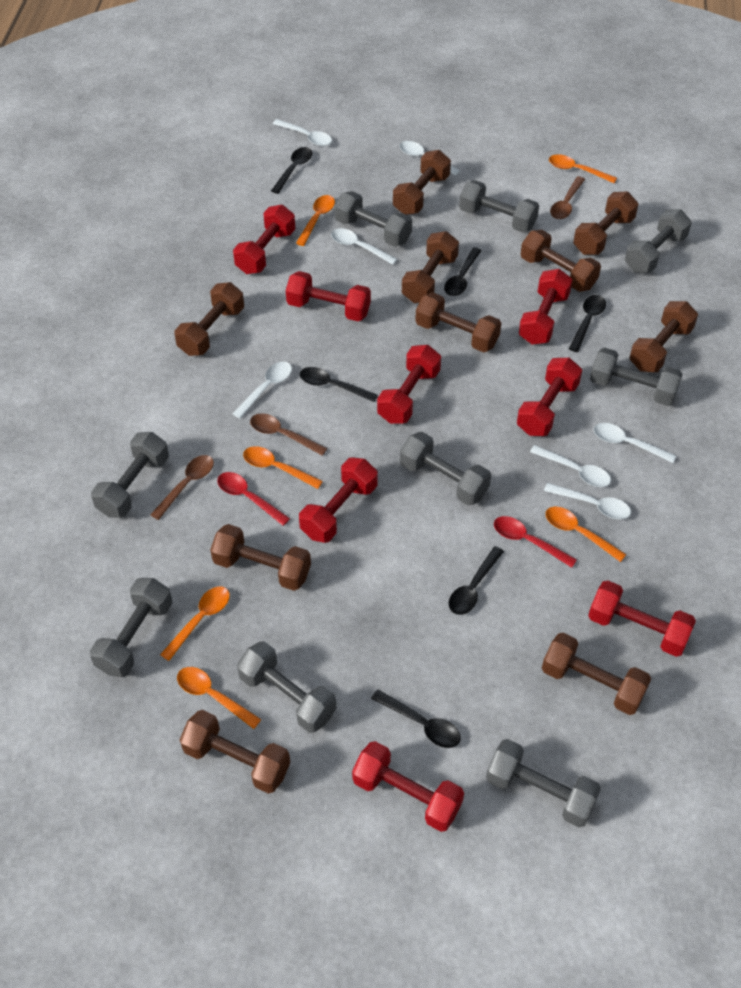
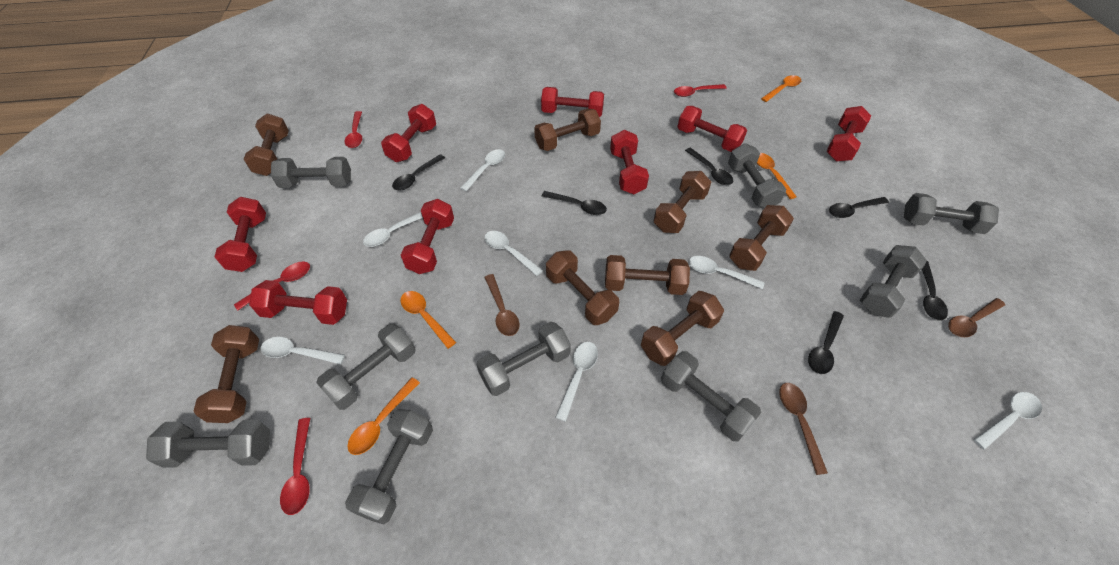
brown dumbbell: [174,282,244,356] [180,710,290,794] [210,524,311,591] [393,150,451,215] [402,231,459,303] [415,292,501,352] [521,230,601,292] [542,633,651,715] [573,191,638,255] [629,301,698,372] = 10 -> [193,325,259,423] [243,114,289,176] [534,109,601,151] [546,250,619,325] [605,255,690,295] [641,291,724,366] [653,171,711,233] [729,205,794,271] = 8
orange spoon: [160,587,230,661] [177,667,261,729] [243,446,323,489] [296,195,335,246] [546,507,627,562] [549,154,617,183] = 6 -> [347,377,420,455] [400,291,456,349] [757,153,797,199] [761,75,801,102] = 4
red spoon: [217,472,290,526] [494,516,577,568] = 2 -> [234,261,310,310] [280,418,310,515] [345,111,362,148] [674,84,727,97] = 4

